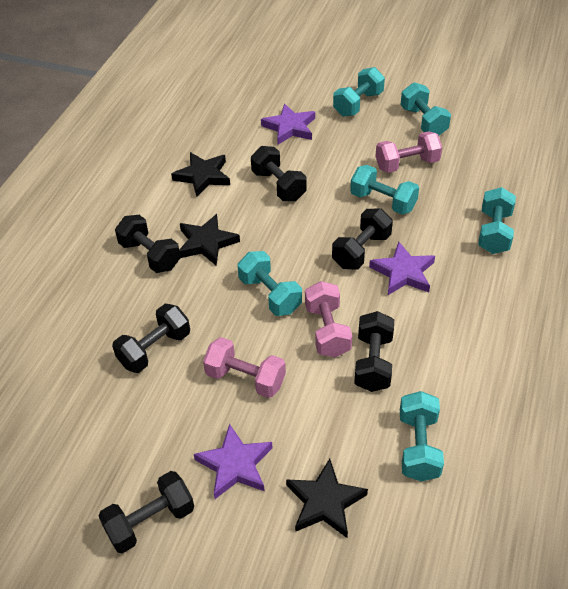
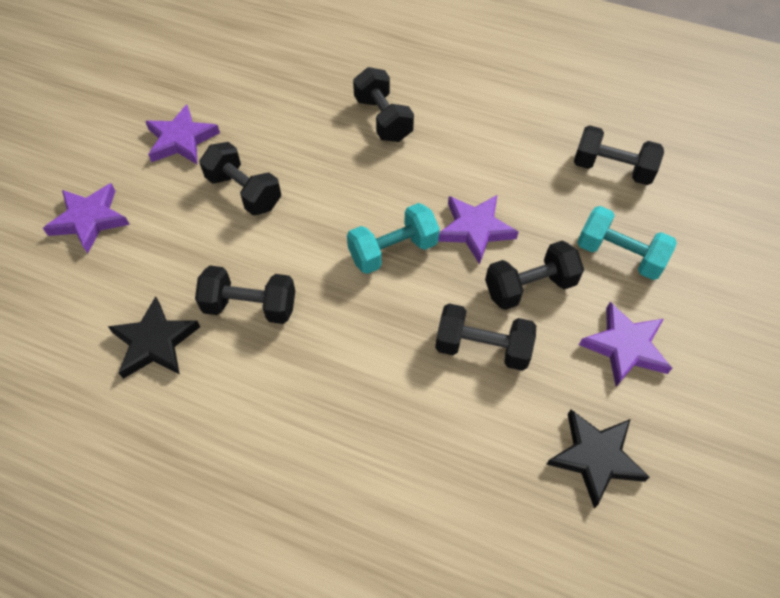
black star: [171,152,230,197] [179,214,240,266] [286,459,368,538] = 3 -> [108,296,200,379] [546,409,650,508] = 2
pink dumbbell: [203,337,286,398] [305,281,352,357] [375,131,442,173] = 3 -> none = 0
purple star: [194,423,272,499] [261,104,315,144] [369,242,435,295] = 3 -> [43,183,130,254] [145,105,220,164] [438,195,518,265] [579,302,672,387] = 4
turquoise dumbbell: [237,251,302,316] [333,67,385,117] [350,165,419,215] [400,82,451,136] [400,391,444,481] [478,187,516,254] = 6 -> [347,203,440,274] [577,206,677,280] = 2

